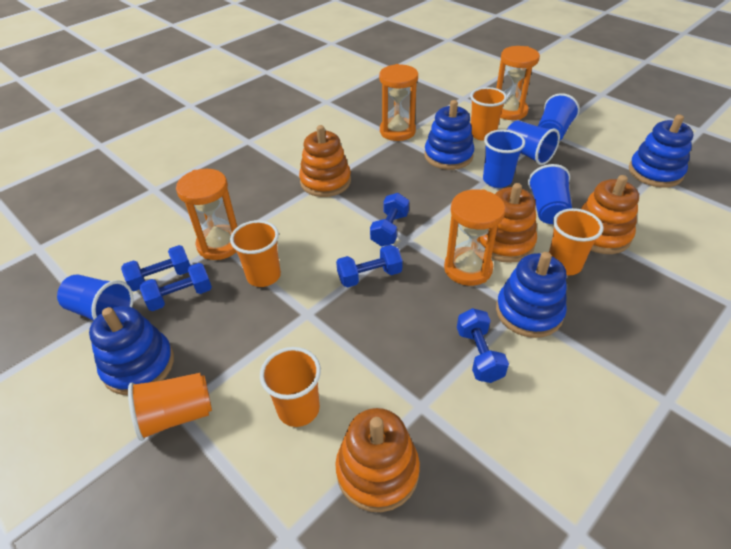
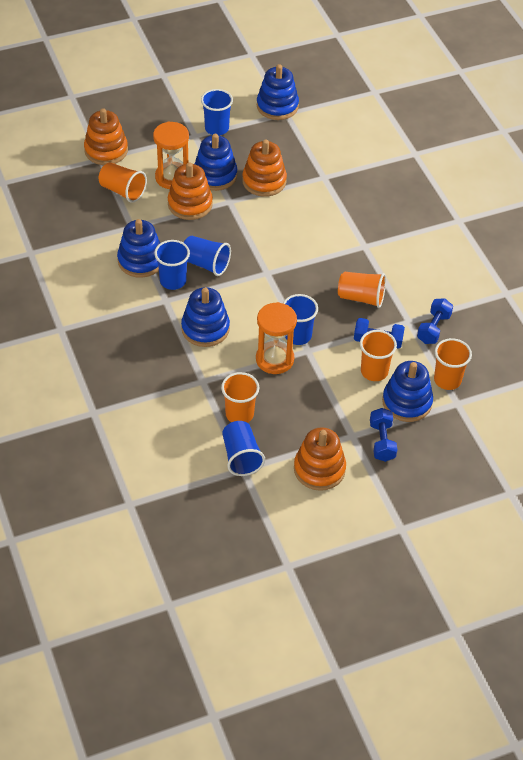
blue dumbbell: [121,245,190,291] [140,263,212,311] [336,245,403,288] [370,193,409,246] [457,308,509,383] = 5 -> [354,318,405,349] [370,408,397,462] [417,298,453,344] = 3
blue stacking toy: [89,306,174,395] [424,100,474,170] [496,252,567,338] [629,115,693,188] = 4 -> [117,219,160,278] [181,287,230,347] [195,134,237,191] [257,64,299,120] [382,361,433,422] = 5
orange hourglass: [176,169,238,260] [379,64,418,141] [444,189,505,286] [496,46,540,120] = 4 -> [153,121,189,189] [256,302,297,374] = 2

